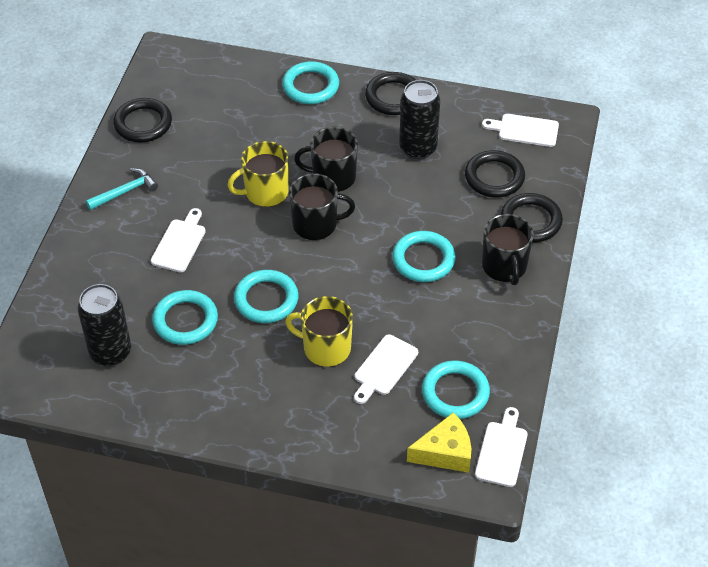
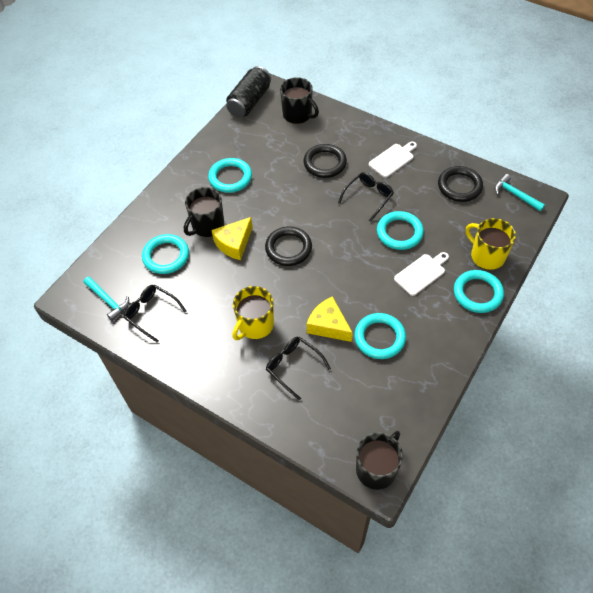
black can: [78,284,131,367] [399,80,440,160] = 2 -> [226,66,271,118] = 1
black glasses: none = 0 -> [123,285,186,343] [266,337,331,400] [338,172,394,222] = 3
black ring: [113,98,172,143] [365,72,416,115] [465,150,525,197] [501,193,563,242] = 4 -> [265,226,312,266] [303,144,347,178] [438,166,483,202] = 3
turquoise hammer: [86,168,158,210] = 1 -> [83,277,129,321] [494,174,545,212] = 2
white cutting board: [151,208,206,272] [354,334,418,404] [475,407,528,487] [482,114,559,147] = 4 -> [369,142,417,178] [394,252,449,296] = 2
yellow cheese: [407,412,471,473] = 1 -> [211,217,253,260] [307,296,353,342] = 2

